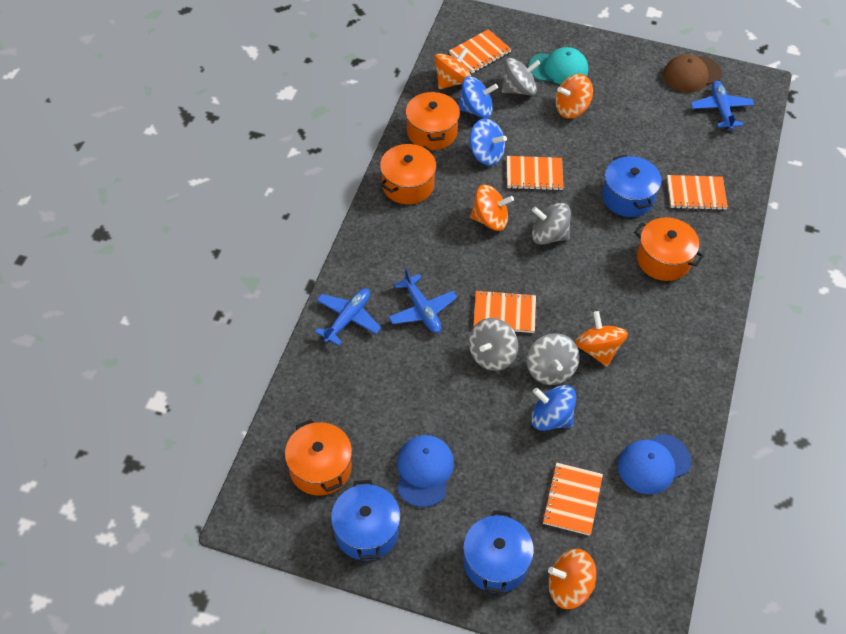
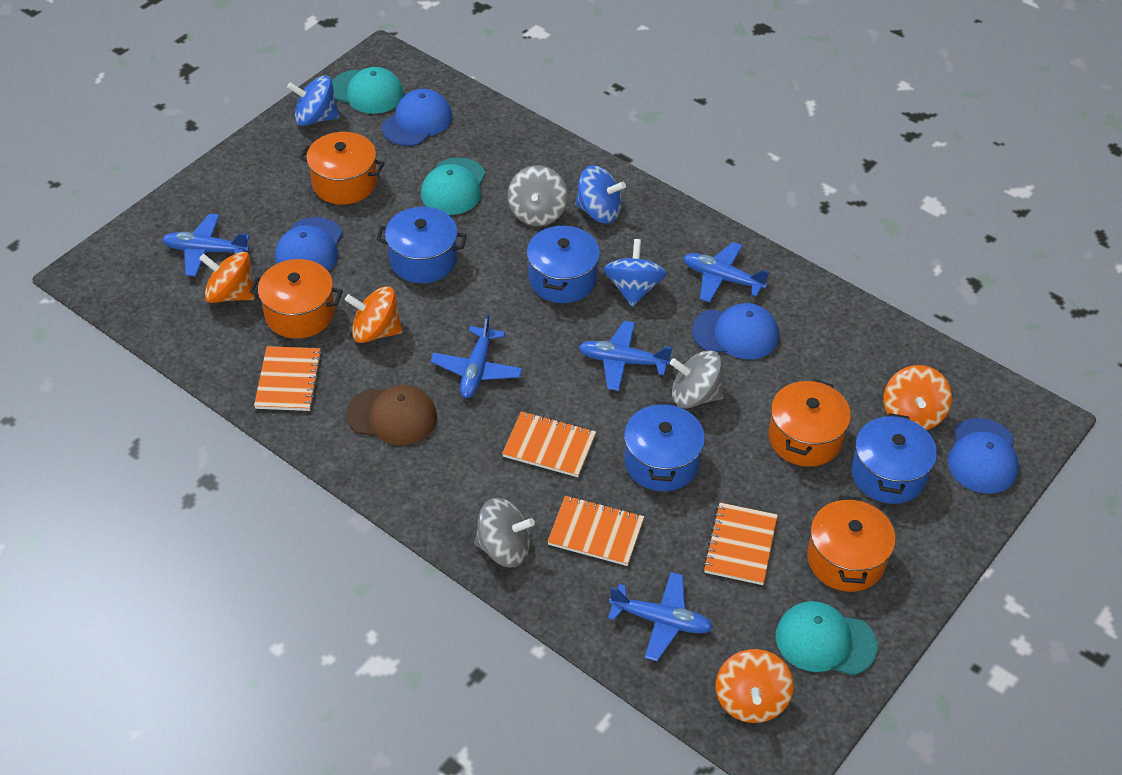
blue cap: [397,435,454,507] [618,434,691,494] = 2 -> [275,217,343,271] [381,89,452,146] [692,303,779,359] [948,418,1019,494] = 4
blue plane: [315,288,381,346] [388,268,457,333] [691,81,754,130] = 3 -> [162,214,250,277] [431,314,522,398] [579,321,672,391] [608,572,713,661] [683,242,769,303] = 5
blue pot: [331,480,401,560] [463,510,534,593] [602,155,662,217] = 3 -> [376,207,467,283] [527,224,600,303] [624,402,705,491] [852,413,937,504] = 4
grey spinning top: [469,318,518,371] [502,58,541,96] [527,333,580,385] [532,203,571,245] = 4 -> [475,498,535,567] [507,165,568,226] [670,350,723,409] = 3
orange notebook: [449,29,512,73] [473,290,536,333] [507,156,563,191] [542,463,603,536] [667,175,728,210] = 5 -> [254,346,322,411] [502,411,596,477] [547,496,644,566] [703,503,778,585] = 4
orange spinning top: [434,47,471,89] [470,185,514,231] [548,549,596,609] [555,74,593,118] [575,311,628,367] = 5 -> [199,252,255,303] [345,286,402,343] [716,649,794,723] [884,365,952,430] = 4
turquoise cap: [528,47,588,85] = 1 -> [332,67,404,114] [421,157,486,215] [776,601,878,675] = 3

